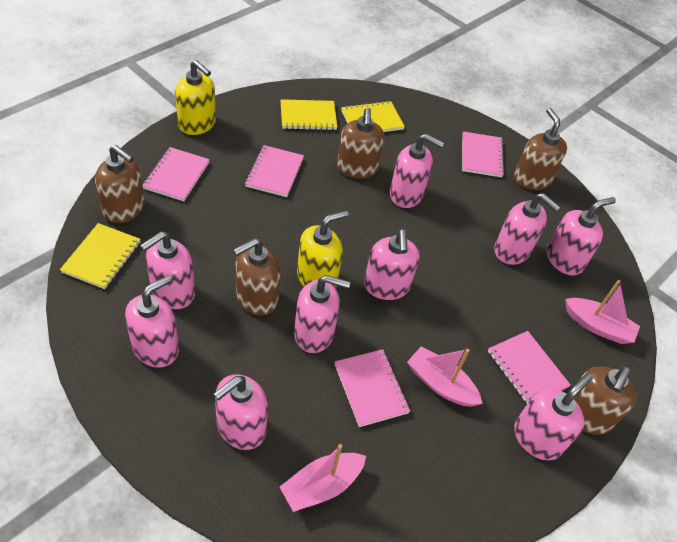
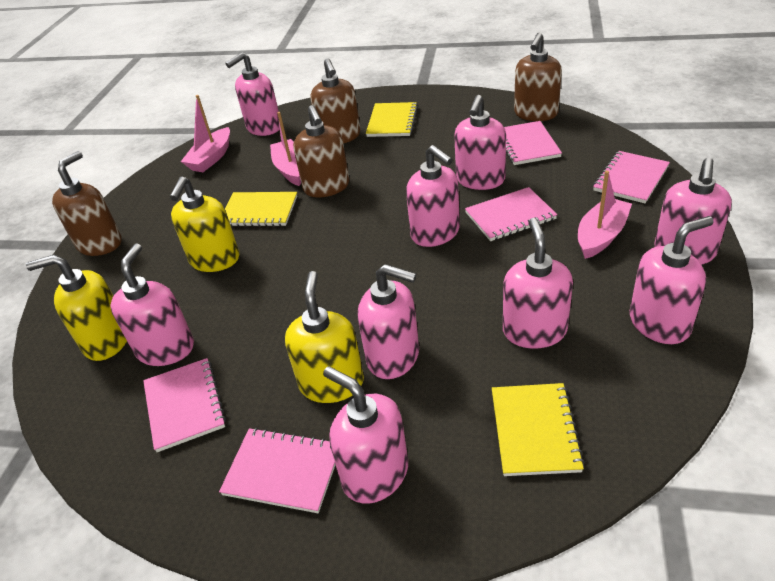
brown soap dispenser: [95,145,145,223] [233,238,280,316] [337,108,384,179] [514,108,567,190] [574,366,637,435] = 5 -> [52,151,122,256] [293,105,349,197] [310,58,361,144] [514,32,562,121] = 4
yellow soap dispenser: [175,60,216,135] [297,210,348,288] = 2 -> [26,254,127,361] [170,177,239,272] [285,271,364,403] = 3

